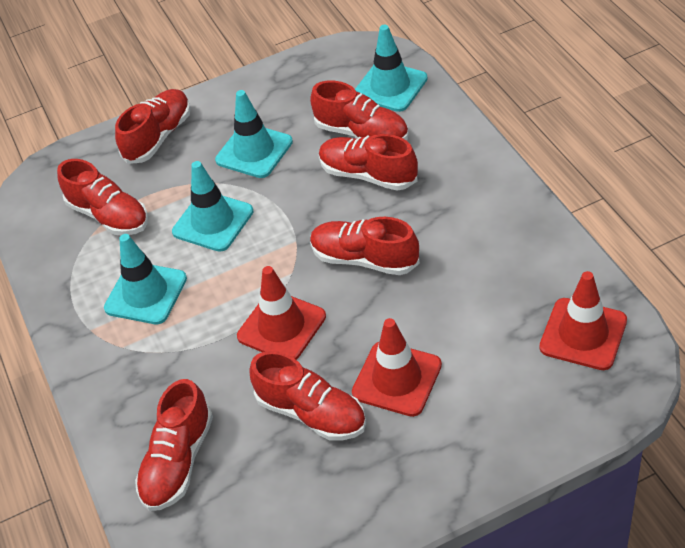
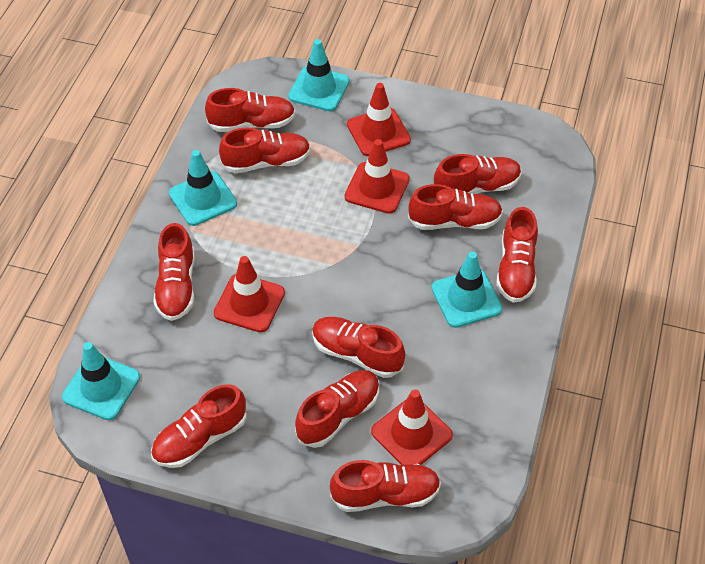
red shoe: [57,159,148,235] [115,89,191,164] [135,379,213,511] [249,351,366,441] [310,80,409,140] [310,217,420,275] [319,134,418,191] = 7 -> [151,384,247,468] [153,223,195,321] [205,88,295,132] [219,127,311,173] [295,370,380,448] [312,317,405,378] [330,460,441,512] [408,184,503,230] [434,154,522,194] [496,207,538,303] = 10
red traffic cone: [237,266,326,360] [352,318,442,417] [539,271,627,370] = 3 -> [213,256,285,332] [344,139,410,214] [347,83,411,156] [371,389,453,465] = 4

